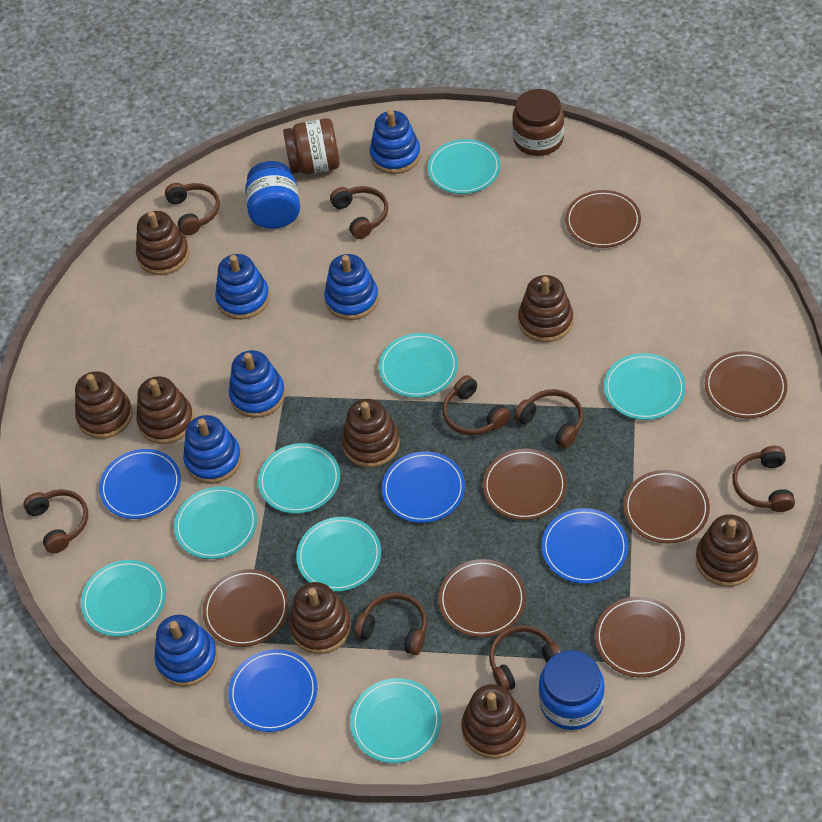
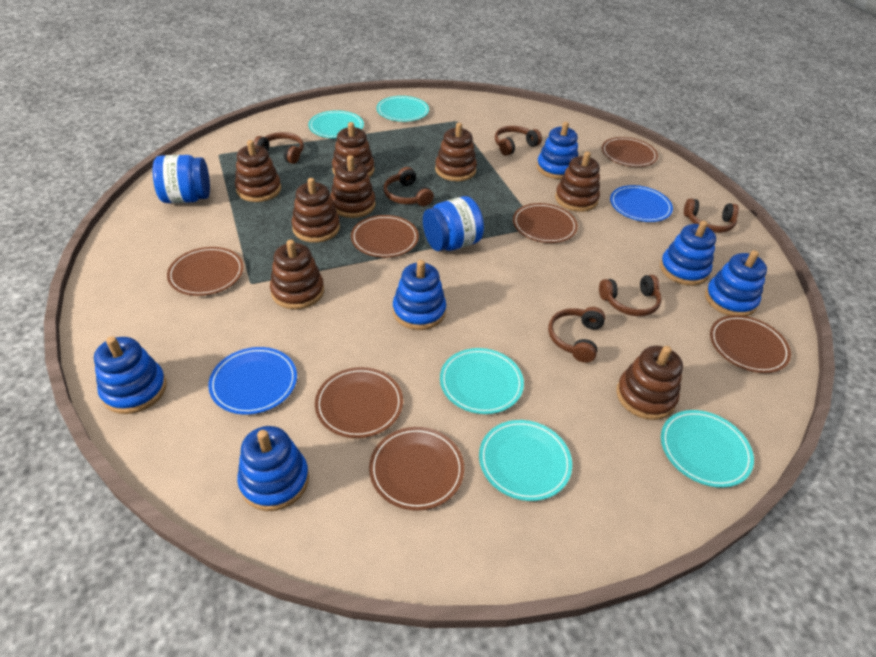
blue plate: [99,449,181,519] [228,649,317,732] [382,451,465,523] [541,508,628,584] = 4 -> [208,347,297,415] [610,185,673,222] = 2
brown headphones: [23,489,88,553] [165,183,220,235] [330,186,388,239] [354,593,427,655] [443,375,511,436] [489,625,561,691] [514,389,583,449] [733,446,795,512] = 8 -> [254,132,304,164] [384,167,434,206] [495,126,542,156] [548,307,605,363] [599,275,662,316] [684,198,739,233] = 6
brown jar: [283,118,340,174] [512,89,564,156] = 2 -> none = 0
turquoise plate: [81,560,166,637] [174,486,257,559] [258,443,340,514] [296,517,381,592] [350,678,441,763] [379,333,458,398] [428,139,501,194] [604,353,686,420] = 8 -> [308,110,364,139] [376,96,429,122] [440,348,524,414] [479,420,572,501] [661,410,754,488] = 5

